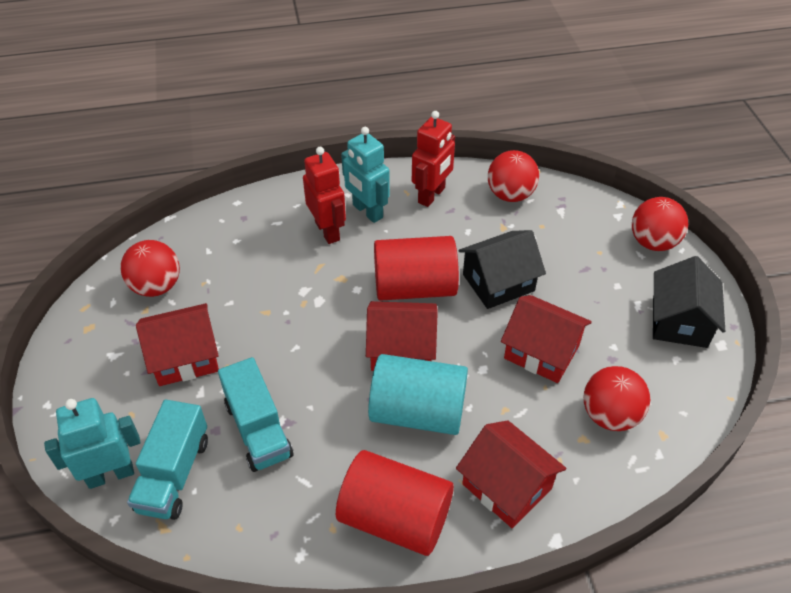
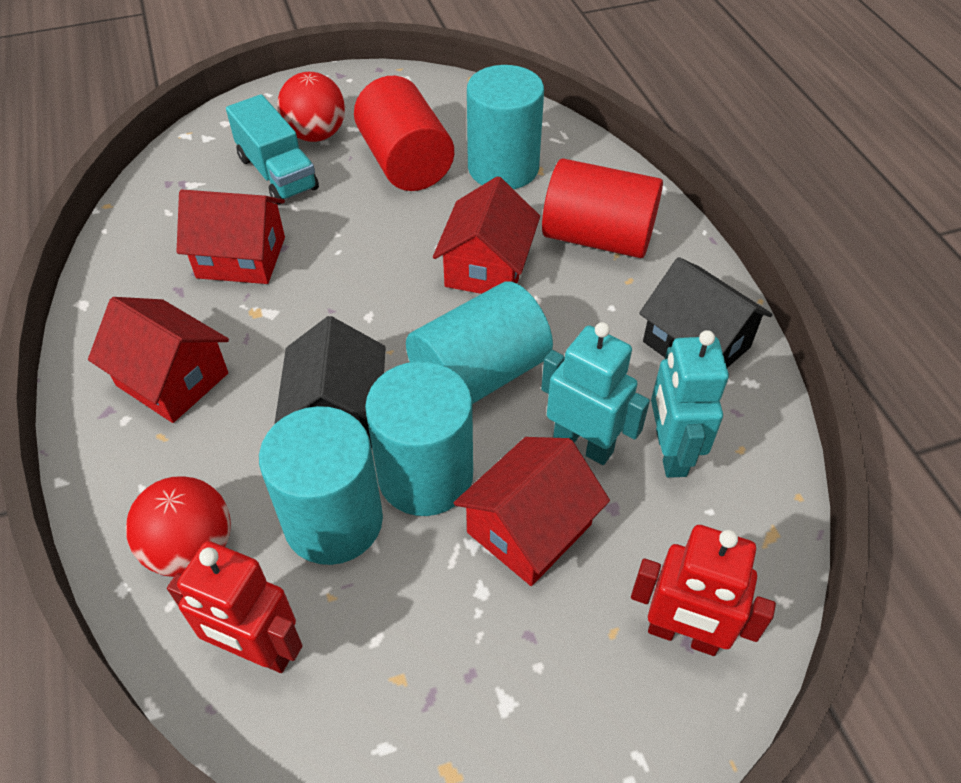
red ball: [121,240,180,297] [488,150,539,202] [584,366,650,431] [632,197,688,251] = 4 -> [125,476,231,577] [277,72,345,142] = 2
turquoise cylinder: [368,354,468,435] = 1 -> [259,406,383,565] [365,361,473,516] [406,282,553,404] [467,65,544,189] = 4
turquoise truck: [127,400,208,520] [218,357,293,472] = 2 -> [226,94,319,204] = 1

